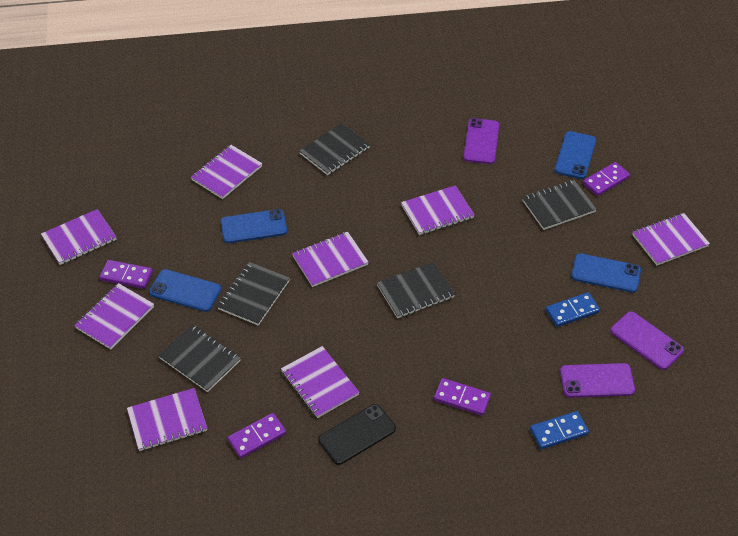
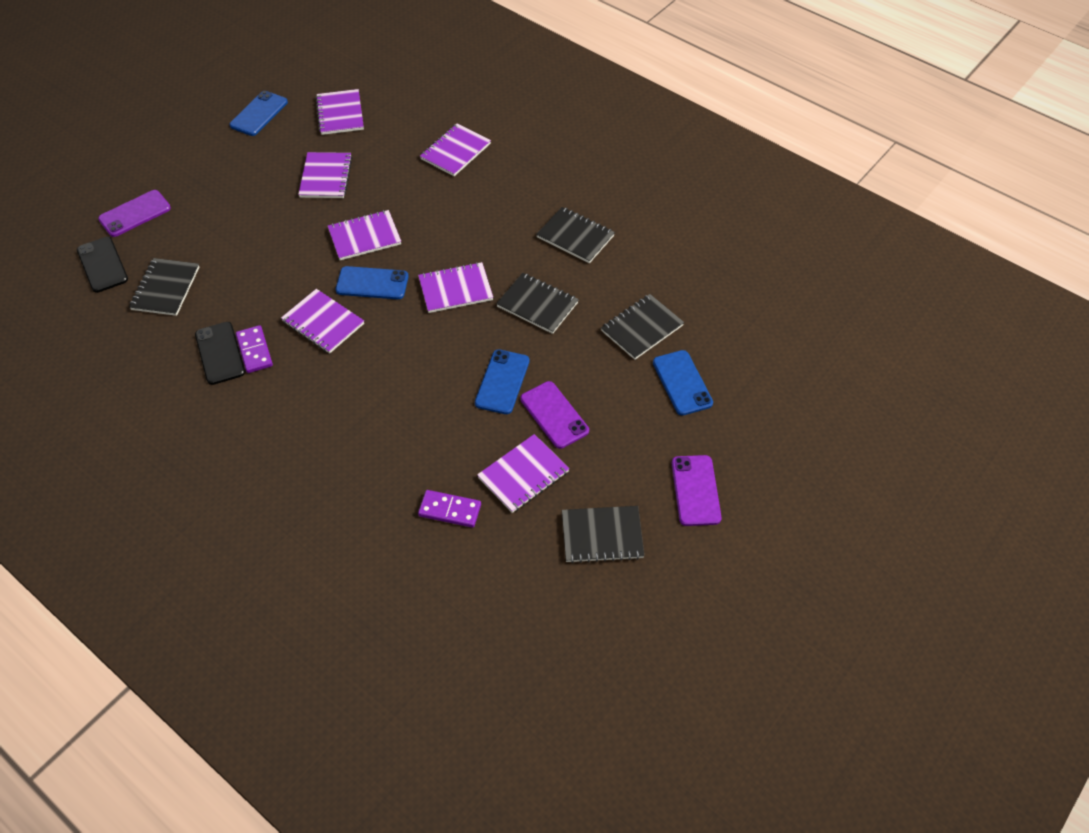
black phone: [318,404,396,465] = 1 -> [77,237,128,293] [195,322,245,385] = 2
blue domino: [530,411,589,449] [546,292,600,327] = 2 -> none = 0
purple domino: [99,260,153,289] [228,413,286,458] [434,378,491,416] [583,162,630,196] = 4 -> [236,325,273,373] [418,490,481,528] = 2
purple notebook: [41,209,117,265] [74,283,154,349] [127,388,207,451] [191,145,262,199] [281,346,359,418] [292,232,369,287] [401,185,474,235] [632,213,710,265] = 8 -> [281,289,364,353] [298,152,352,198] [316,89,364,135] [328,210,401,260] [418,262,493,313] [420,123,491,176] [477,434,570,513] = 7

